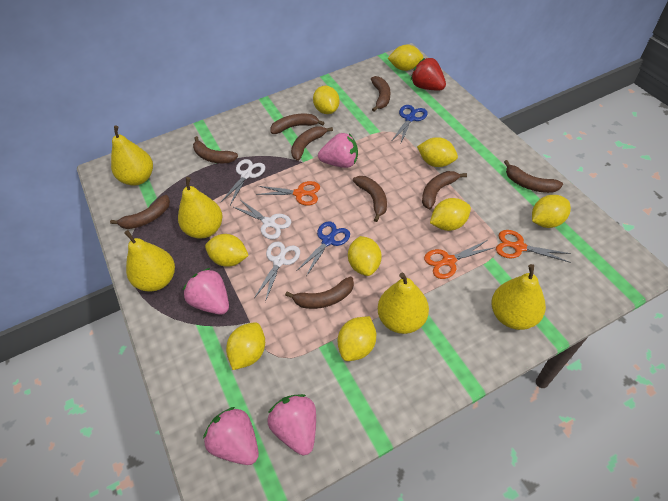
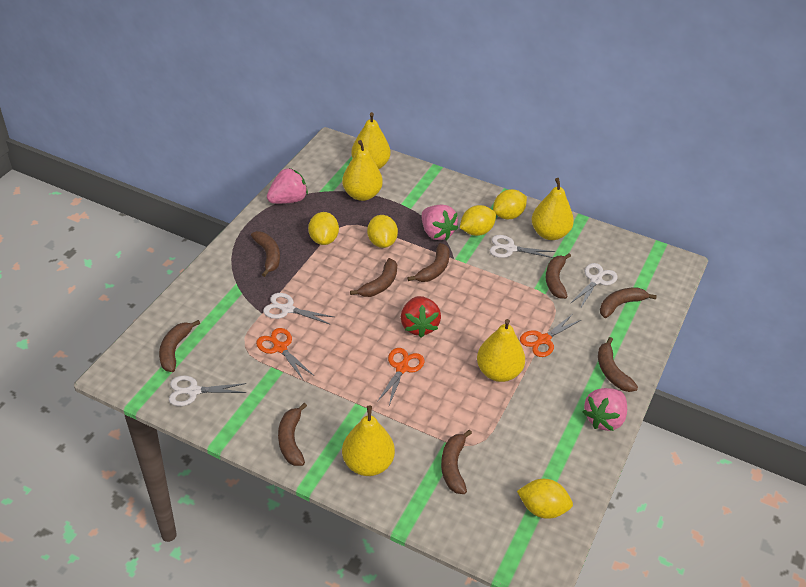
blue scissors: [296,221,350,276] [392,105,428,143] = 2 -> none = 0
pink strawberry: [183,268,229,314] [203,407,259,465] [268,394,316,455] [318,133,358,168] = 4 -> [267,168,308,204] [422,205,458,240] [583,388,627,431] = 3
white scissors: [221,159,265,205] [234,200,291,240] [254,242,300,302] = 3 -> [169,376,247,406] [263,293,334,325] [489,235,556,258] [570,263,618,309] = 4
yellow lemon: [205,234,249,267] [226,322,265,370] [313,86,340,114] [338,316,376,361] [348,236,381,276] [388,45,423,71] [417,137,458,167] [430,198,471,231] [532,195,571,228] = 9 -> [308,212,339,245] [367,215,398,248] [460,205,496,236] [493,189,527,219] [517,479,573,519] = 5

